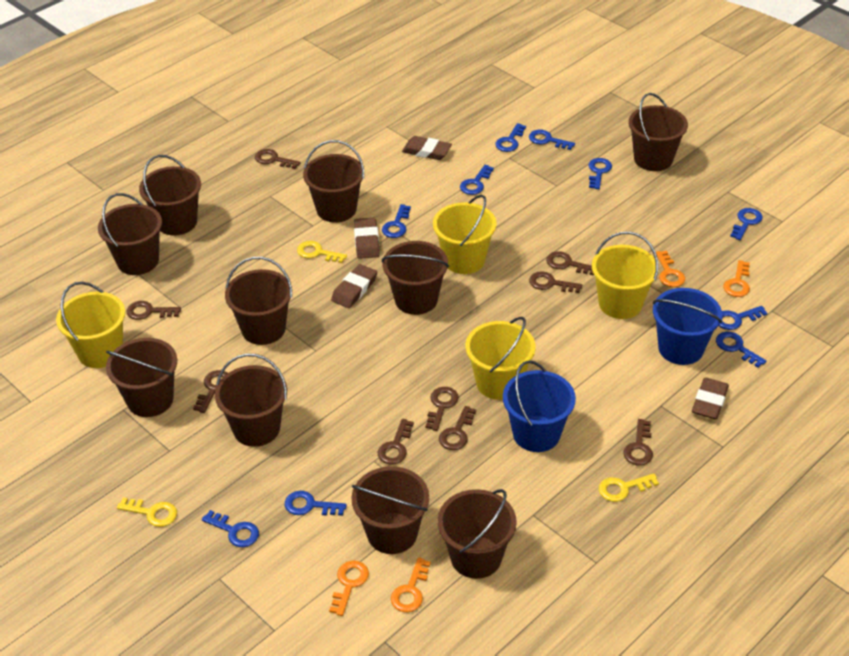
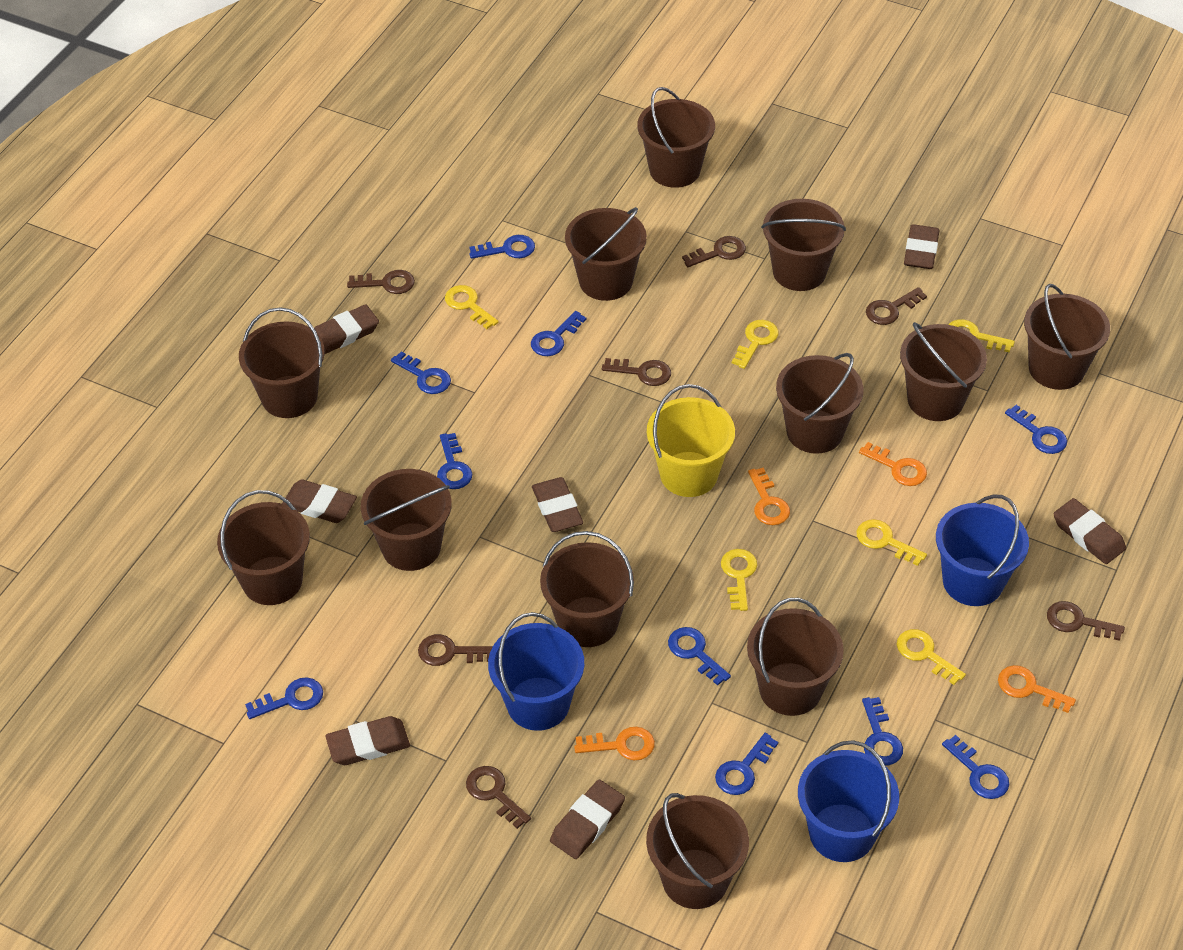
blue bucket: [503,360,576,452] [653,288,722,365] = 2 -> [488,612,584,731] [798,740,899,862] [936,494,1029,606] = 3
brown bucket: [98,193,162,275] [106,338,177,417] [139,155,201,236] [215,354,287,447] [225,257,292,345] [303,140,364,223] [351,466,429,554] [382,241,449,315] [437,489,517,579] [629,93,688,171] = 10 -> [217,490,310,605] [239,307,325,418] [361,469,452,571] [540,531,634,647] [565,207,647,301] [637,87,715,188] [646,793,749,909] [747,598,844,716] [761,199,846,291] [776,353,864,454] [900,322,987,421] [1024,284,1110,390] = 12
brown eraser: [331,264,377,308] [354,218,380,259] [402,136,452,160] [692,377,729,419] = 4 -> [282,479,357,523] [314,304,379,354] [325,716,410,765] [532,477,583,532] [550,780,625,859] [904,224,940,269] [1054,498,1126,564] = 7
brown key: [127,301,181,320] [193,370,228,413] [255,149,300,169] [378,419,414,465] [426,387,459,431] [439,406,476,450] [529,271,582,293] [546,251,594,276] [623,419,653,465] = 9 -> [347,270,415,294] [418,634,493,666] [466,766,531,829] [602,358,671,386] [682,236,746,267] [866,287,927,325] [1047,601,1125,641] = 7
yellow bucket: [56,282,125,368] [433,195,496,274] [465,317,536,400] [592,232,658,319] = 4 -> [647,384,735,497] = 1
yellow key: [117,497,177,527] [297,241,347,263] [599,473,659,502] = 3 -> [445,285,499,329] [721,549,757,611] [732,320,779,369] [856,519,927,566] [897,629,966,685] [948,319,1015,353] = 6

